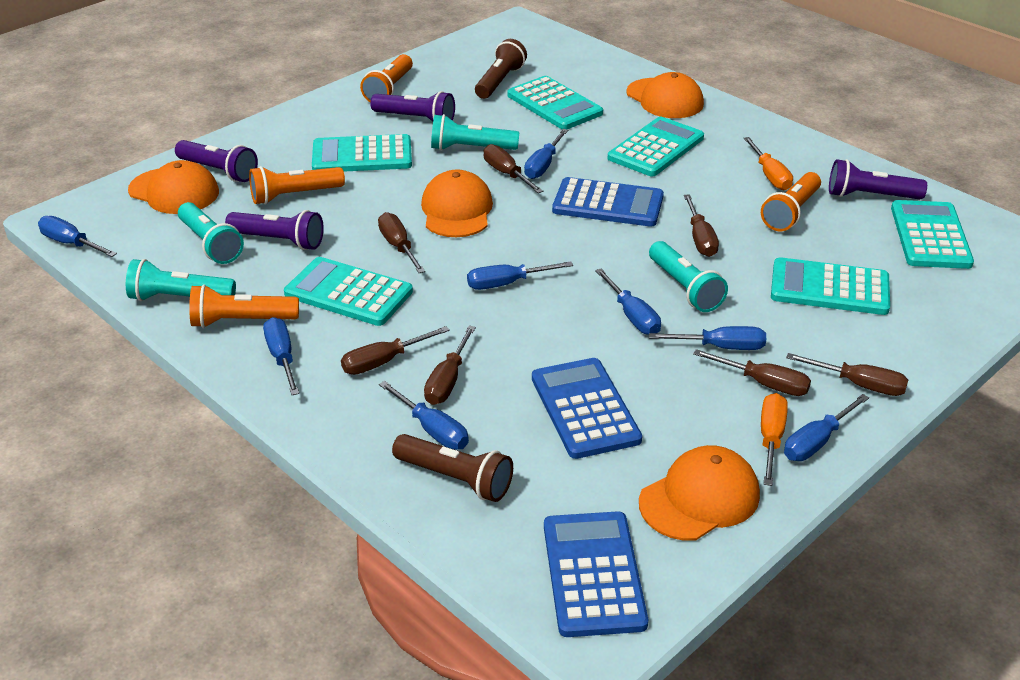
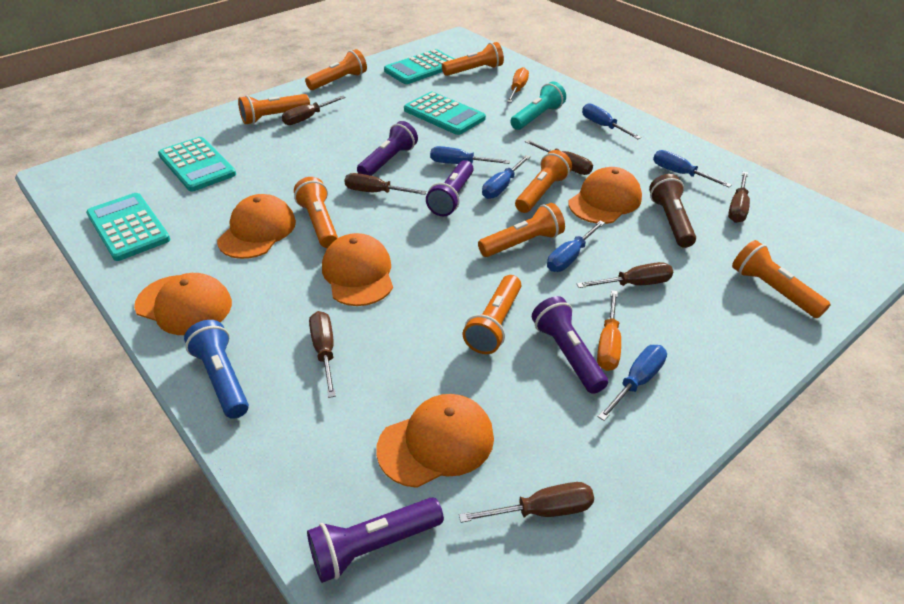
blue calculator: [532,358,642,459] [544,511,648,637] [552,177,664,227] = 3 -> none = 0
blue flashlight: none = 0 -> [184,320,249,419] = 1
blue screwdriver: [38,216,117,257] [263,317,299,395] [379,381,469,450] [467,261,573,290] [524,129,568,179] [595,269,661,335] [649,326,766,350] [784,394,869,461] = 8 -> [430,146,510,164] [482,155,531,199] [547,220,605,272] [582,103,641,139] [598,345,667,421] [653,150,732,187] = 6
brown flashlight: [392,434,513,502] [475,39,527,99] = 2 -> [649,174,696,248] = 1
orange cap: [128,160,219,214] [421,169,493,237] [626,72,704,118] [639,445,760,541] = 4 -> [134,273,232,335] [217,194,296,259] [322,233,393,306] [376,394,494,488] [568,167,642,224] = 5
orange flashlight: [189,284,299,328] [249,166,345,205] [360,54,413,102] [761,172,821,231] = 4 -> [238,94,310,124] [294,177,338,248] [305,49,367,90] [442,42,504,76] [462,275,521,354] [478,203,565,257] [515,150,572,213] [732,240,831,318] = 8
turquoise calculator: [284,257,413,326] [312,134,412,172] [507,76,603,129] [608,117,704,176] [771,257,890,315] [891,200,974,269] = 6 -> [86,193,170,261] [158,137,236,192] [384,49,454,84] [404,92,486,135] = 4
turquoise flashlight: [126,259,236,301] [178,202,244,264] [431,114,519,150] [649,241,728,312] = 4 -> [510,82,566,130] = 1

